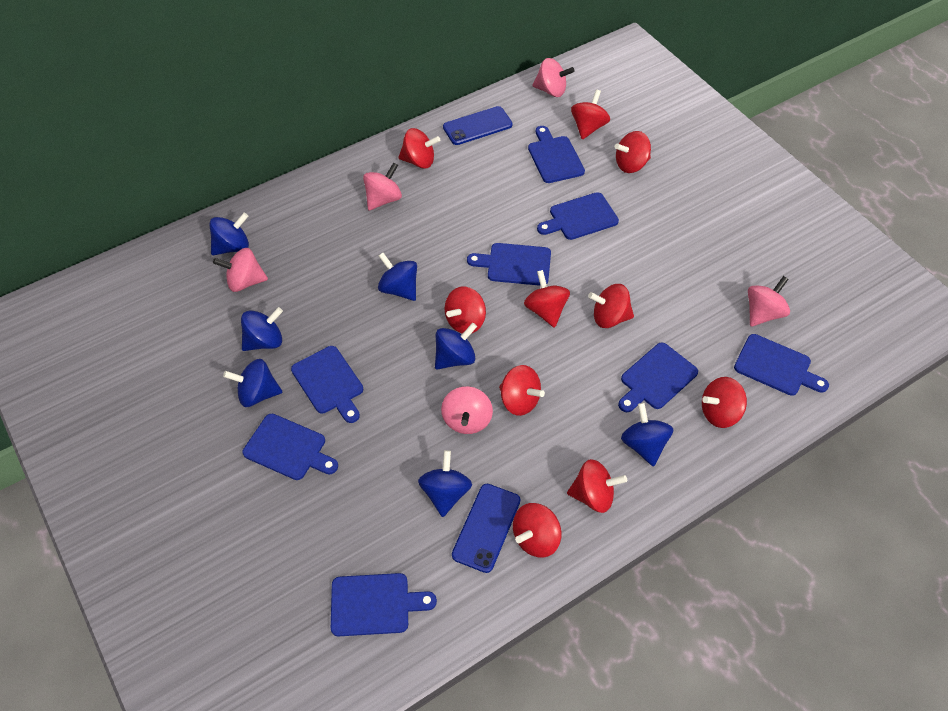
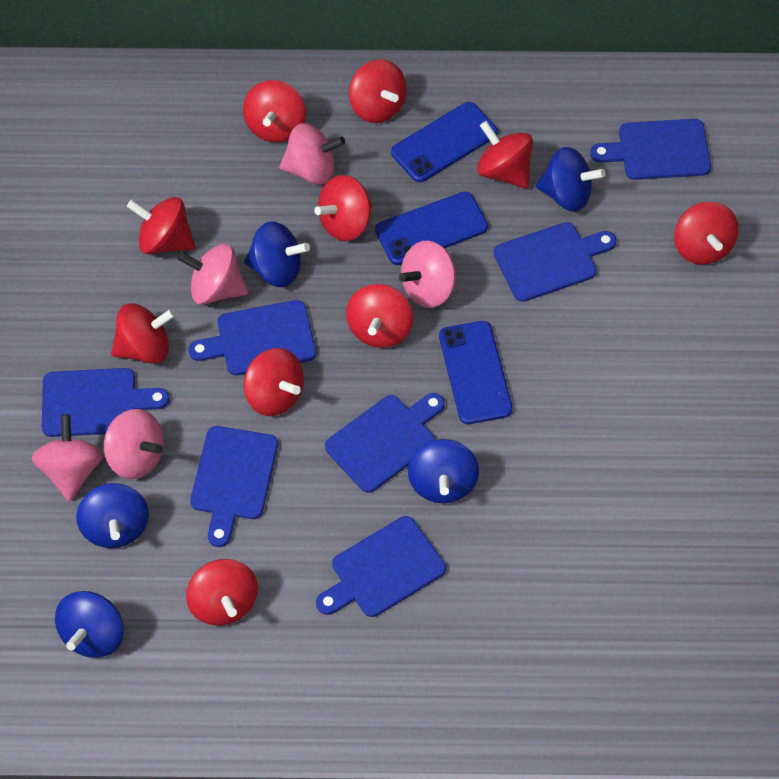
blue cutting board: [243,414,338,480] [291,346,363,423] [331,573,437,636] [467,243,551,286] [528,126,585,183] [537,192,619,240] [618,342,698,412] [734,334,829,396] = 8 -> [42,368,170,437] [188,300,316,375] [190,426,278,547] [316,516,446,617] [325,393,445,493] [493,222,617,302] [590,119,711,180] = 7
blue phone: [443,106,513,145] [452,484,520,573] = 2 -> [375,192,488,265] [391,102,498,182] [439,321,513,424] = 3
blue spinning top: [209,213,249,255] [223,359,282,407] [241,307,283,351] [378,253,417,301] [418,450,472,517] [435,323,477,370] [621,403,673,467] = 7 -> [55,591,124,658] [76,483,149,548] [244,221,310,287] [408,439,479,503] [536,147,606,212] = 5

